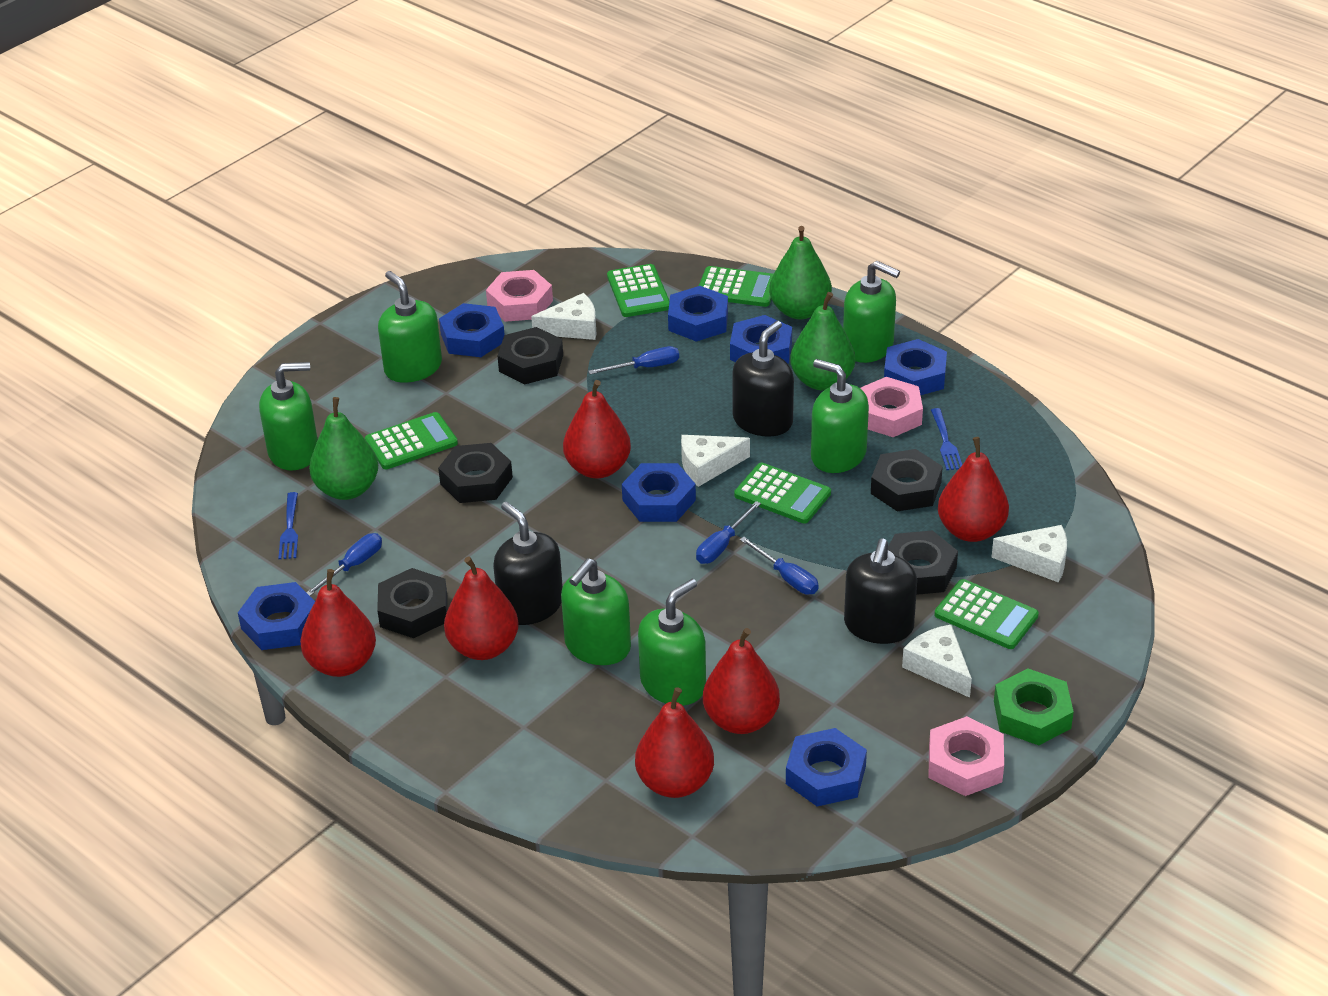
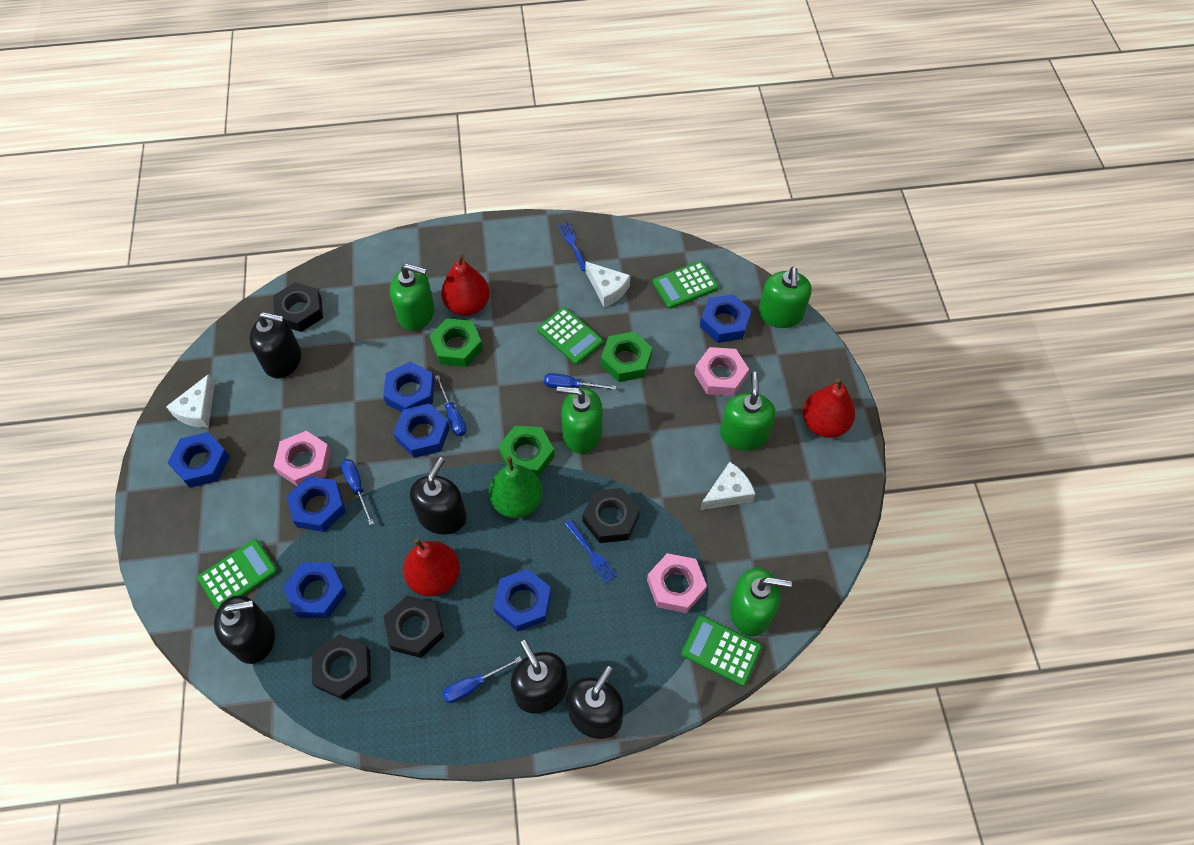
black nut: [377,568,448,638] [438,443,513,503] [498,327,563,384] [871,449,943,511] [888,530,958,595] = 5 -> [273,282,323,332] [312,634,371,700] [384,596,444,658] [582,488,640,543] = 4
black soap dispenser: [493,502,563,625] [732,321,794,437] [844,538,917,644] = 3 -> [214,595,275,664] [249,312,301,378] [410,457,467,535] [511,640,568,714] [567,666,624,739] = 5
green calculator: [365,412,458,469] [607,264,670,317] [699,266,774,307] [734,463,831,524] [934,579,1039,649] = 5 -> [197,539,277,610] [537,307,603,365] [652,261,719,309] [681,615,762,686] = 4
green nut: [994,668,1074,745] = 1 -> [430,318,483,367] [498,426,555,477] [601,332,652,382] = 3
green pear: [309,397,378,500] [769,226,832,319] [790,292,855,390] = 3 -> [489,457,543,518] = 1
green soap dispenser: [259,362,318,471] [378,271,442,383] [561,558,631,665] [638,579,706,706] [811,359,869,473] [843,261,900,363] = 6 -> [390,264,435,331] [557,386,602,453] [720,372,776,451] [730,568,792,636] [758,267,812,328] = 5
red pear: [300,569,376,677] [444,557,519,660] [563,380,631,478] [635,687,714,798] [703,628,780,734] [938,437,1009,542] = 6 -> [403,538,460,596] [441,254,490,316] [803,378,855,438] = 3
white cheese: [531,293,596,340] [681,435,750,487] [902,625,972,698] [991,525,1067,583] = 4 -> [166,374,215,428] [585,261,630,307] [700,462,755,510] = 3

